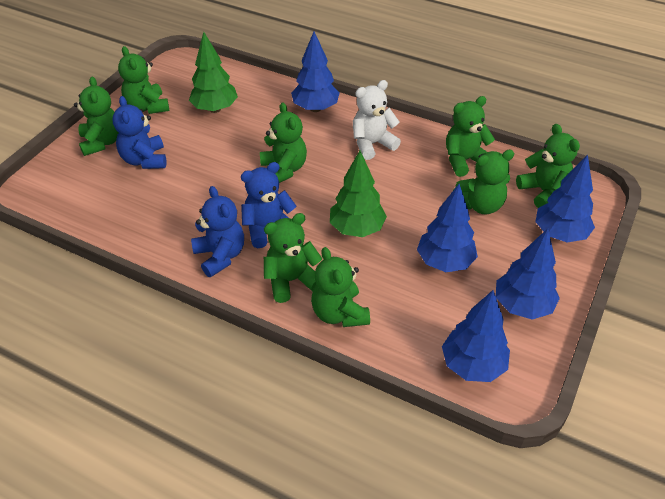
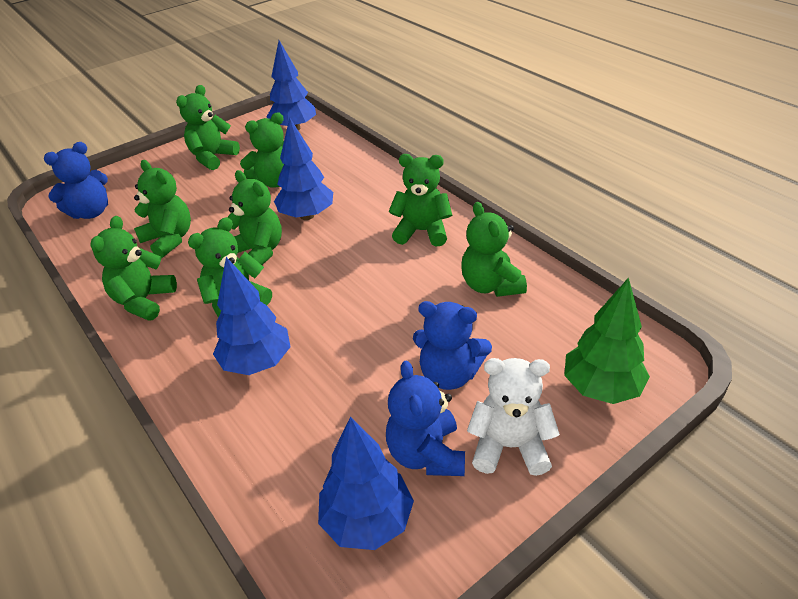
blue tree: [291,32,340,112] [417,184,478,272] [442,290,510,382] [496,228,560,320] [535,155,595,243] = 5 -> [213,257,290,375] [267,40,316,131] [274,118,333,220] [318,416,414,550] = 4
green tree: [189,32,238,113] [330,151,387,237] = 2 -> [564,277,650,404] = 1

